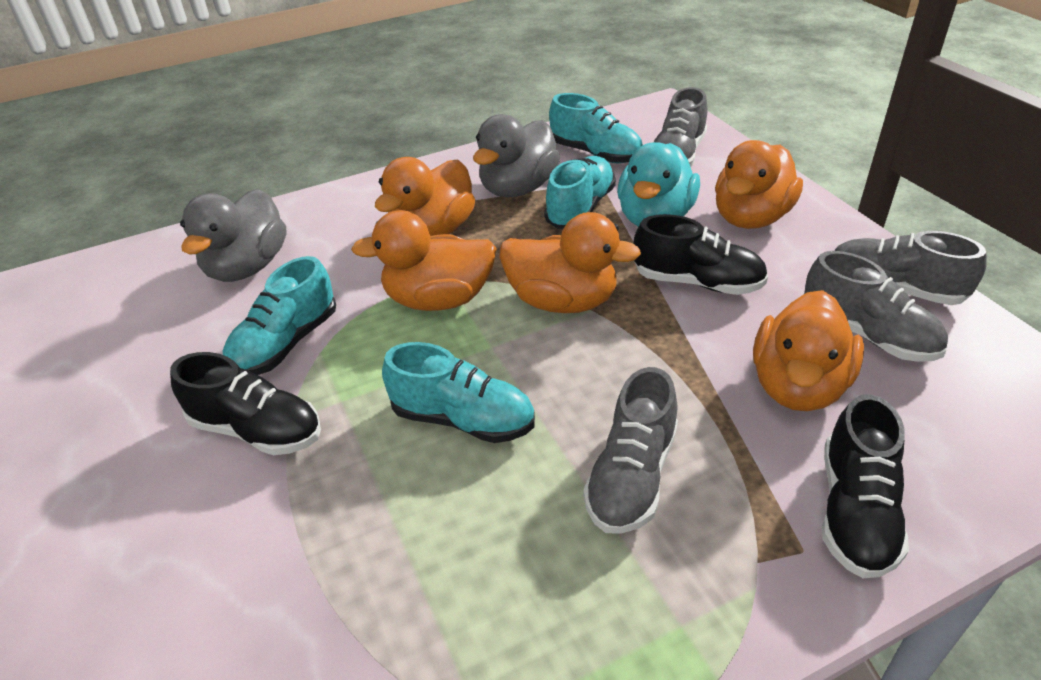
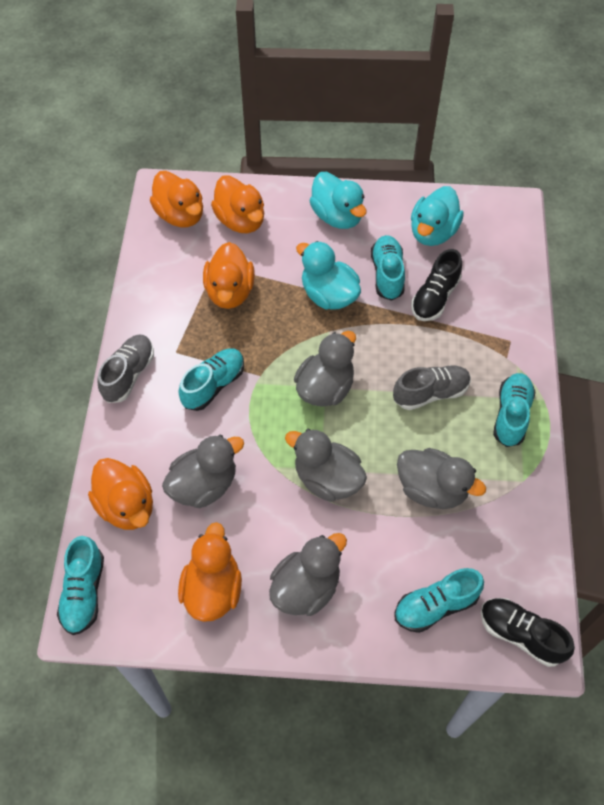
black shoe: [170,352,321,455] [634,214,768,295] [822,394,909,578] = 3 -> [411,249,462,321] [481,598,575,667] = 2
grey duck: [180,189,286,282] [473,114,560,197] = 2 -> [162,435,244,508] [269,533,347,616] [285,429,367,502] [294,331,356,407] [397,448,486,509] = 5
grey shoe: [583,367,678,534] [654,87,708,167] [804,251,948,362] [834,231,987,305] = 4 -> [97,334,154,403] [393,365,471,410] = 2
turquoise duck: [618,142,700,227] = 1 -> [296,241,361,310] [309,172,366,229] [411,186,464,246] = 3
turquoise shoe: [223,256,336,375] [382,342,535,443] [544,156,616,229] [549,93,643,163] = 4 -> [57,536,104,635] [179,348,244,411] [371,235,405,301] [394,568,484,633] [493,373,536,447] = 5

